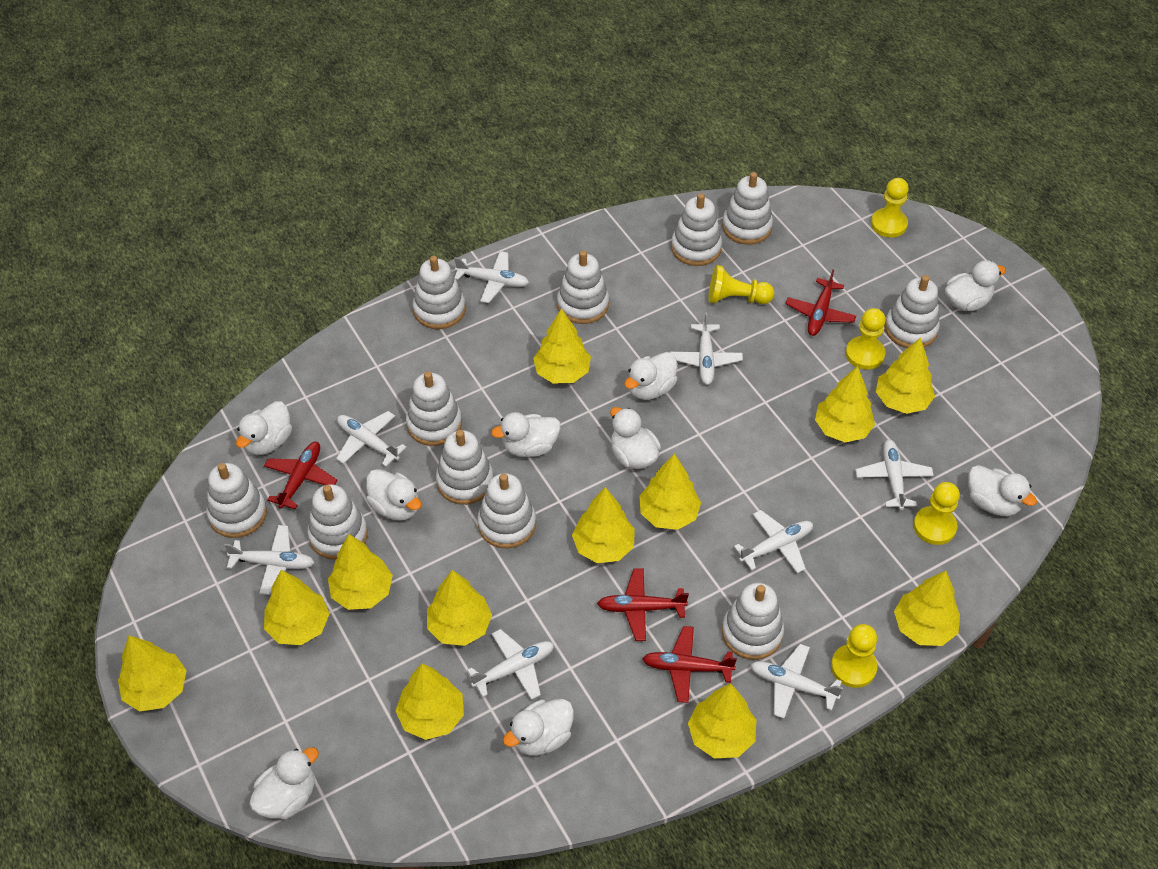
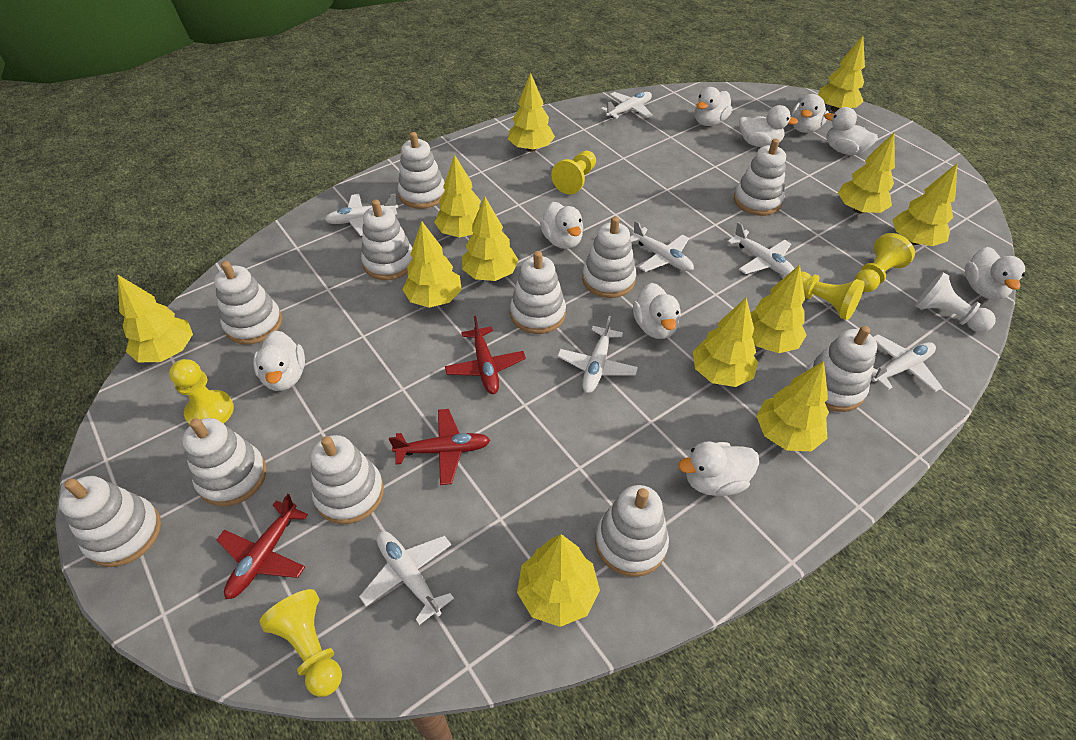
red plane: [264,442,338,509] [597,569,689,641] [643,626,737,703] [785,270,856,336] = 4 -> [217,494,308,599] [389,409,490,485] [445,316,526,394] = 3
white pawn: none = 0 -> [915,272,996,332] = 1
white plane: [224,525,315,595] [336,411,406,467] [454,251,529,303] [467,629,554,700] [670,312,743,385] [734,510,813,573] [751,644,843,719] [855,439,934,510] = 8 -> [325,194,398,236] [359,531,454,625] [557,316,638,393] [601,92,653,119] [630,220,694,272] [727,222,795,276] [871,334,942,392] = 7

